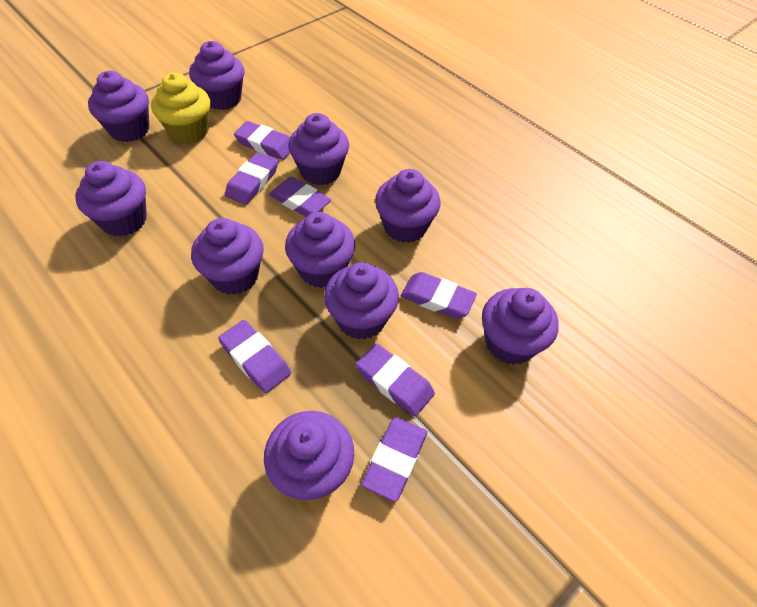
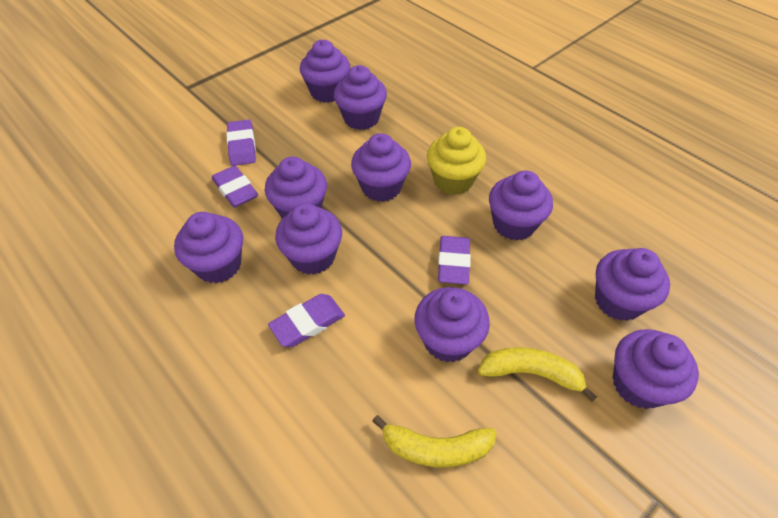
purple eraser: [218,320,291,393] [225,152,278,205] [234,121,290,160] [269,177,331,217] [356,343,435,417] [361,417,427,502] [401,272,477,319] = 7 -> [212,166,258,207] [227,120,256,166] [268,294,345,347] [438,236,471,285] = 4
yellow banana: none = 0 -> [372,415,496,468] [478,347,597,402] = 2

